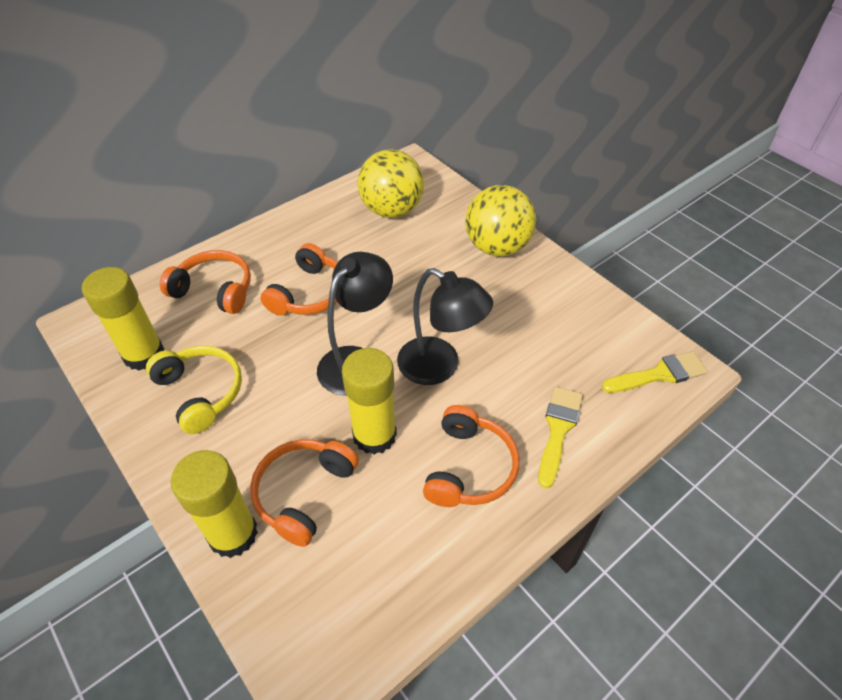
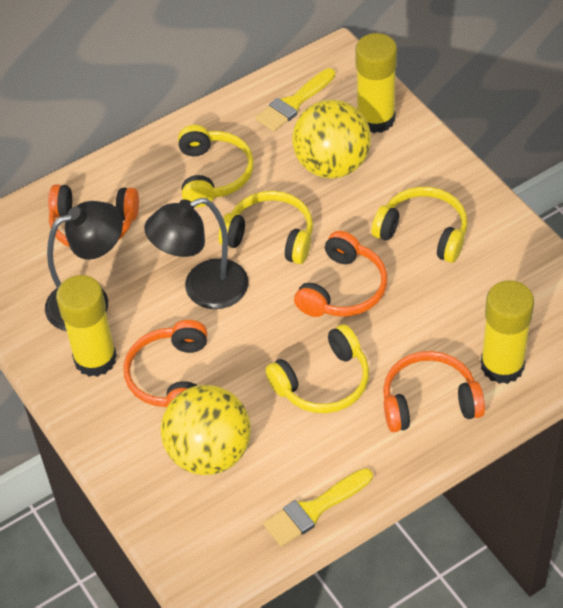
yellow headphones: [146,346,242,434] = 1 -> [178,125,254,207] [218,191,313,264] [265,324,369,413] [372,187,467,263] = 4

